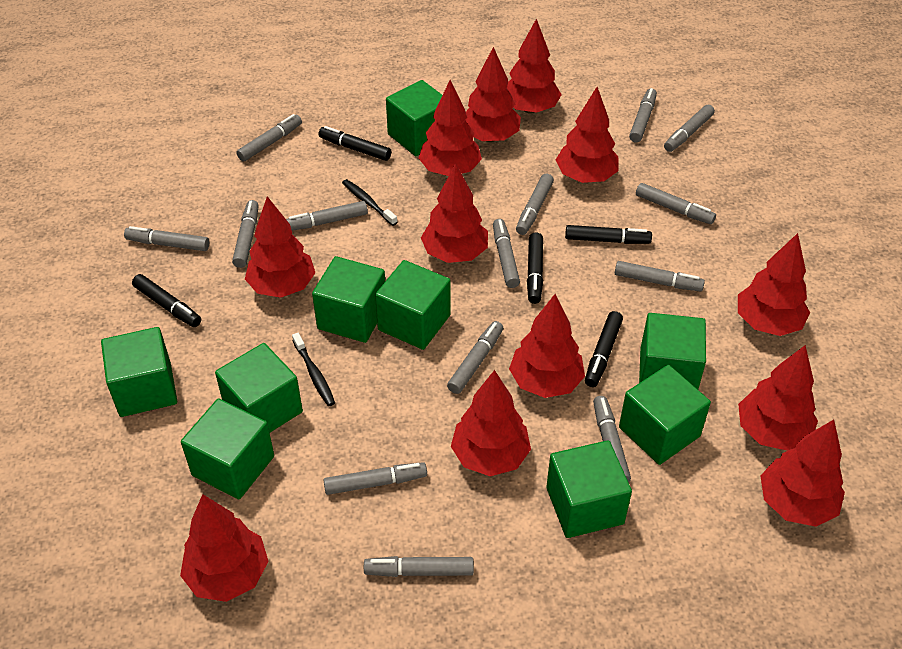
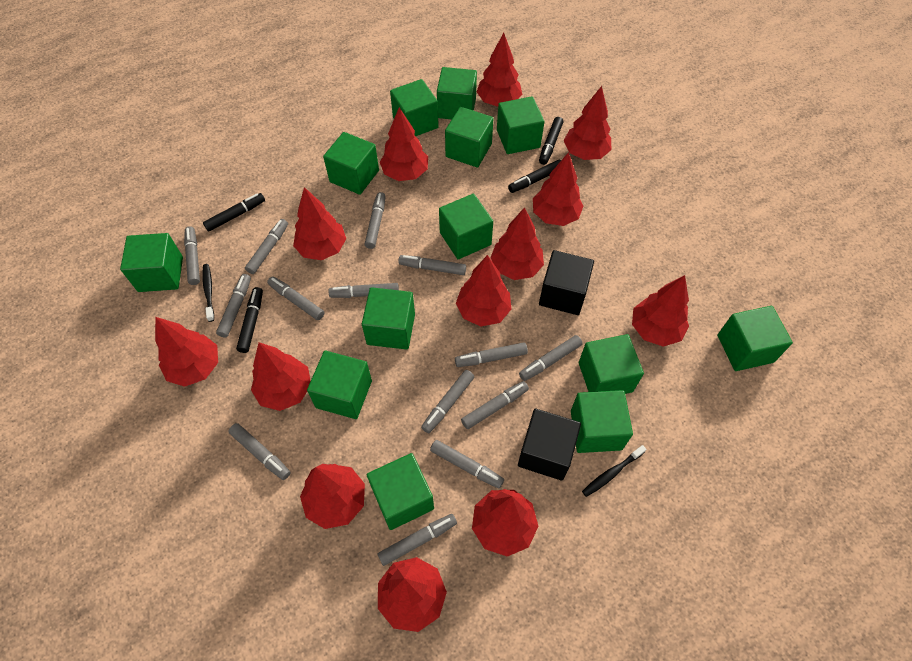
black cube: none = 0 -> [518,409,581,481] [539,250,594,315] = 2
black marker: [132,274,201,327] [318,126,391,161] [527,232,543,304] [565,225,652,244] [585,311,623,387] = 5 -> [203,193,265,232] [236,287,263,353] [508,159,561,193] [539,117,563,165] = 4
green cube: [101,327,177,417] [181,398,274,499] [215,343,303,433] [312,256,385,343] [375,260,450,350] [386,80,442,156] [546,440,632,538] [619,365,711,465] [639,313,706,389] = 9 -> [120,233,183,292] [307,351,372,419] [323,132,379,195] [362,287,415,350] [367,453,434,530] [390,79,439,136] [437,67,477,120] [439,194,493,259] [445,107,494,168] [497,96,544,154] [571,390,633,453] [579,334,644,394] [717,306,793,371] = 13
red tree: [180,494,268,602] [245,196,315,298] [419,80,482,176] [421,163,488,263] [451,370,531,476] [465,47,521,142] [507,19,562,114] [509,294,585,398] [556,87,619,183] [738,233,810,336] [738,345,818,451] [761,420,845,527] = 12 -> [155,317,218,387] [251,342,311,411] [293,187,346,260] [300,464,365,529] [378,557,447,632] [380,107,428,181] [456,255,511,326] [472,489,538,557] [477,33,522,107] [490,207,544,280] [533,152,583,226] [564,86,612,160] [632,275,689,347] = 13

